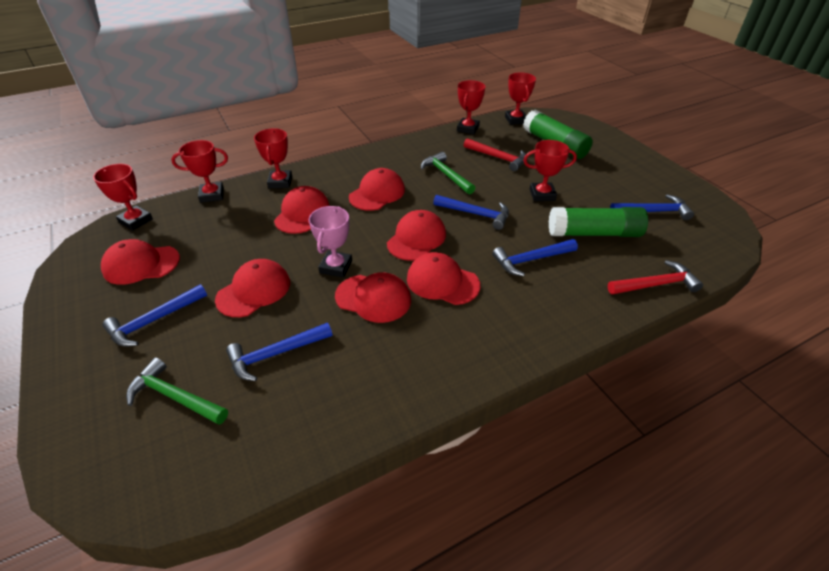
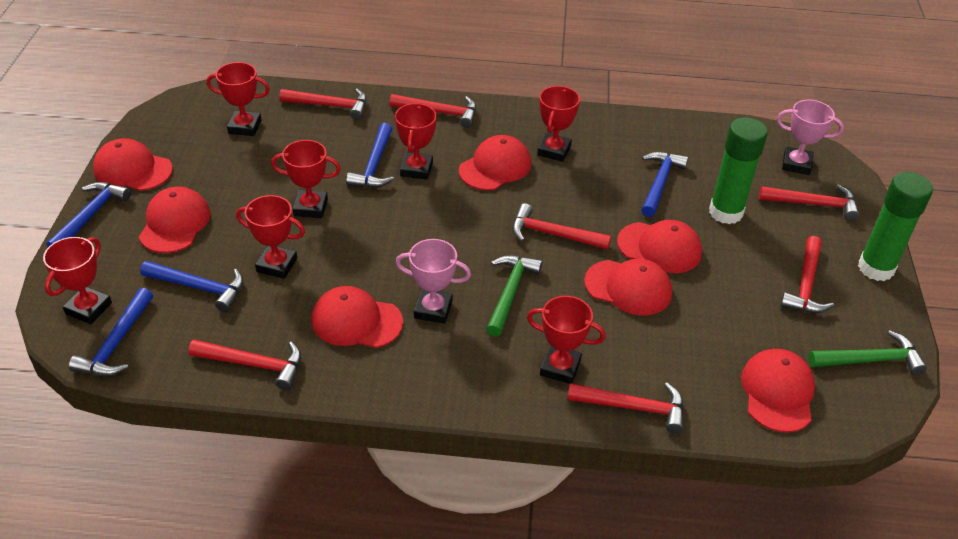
pink trophy: [309,206,352,278] = 1 -> [396,239,471,324] [777,100,844,175] = 2
red hammer: [464,138,526,171] [608,260,703,295] = 2 -> [188,339,302,390] [279,89,367,120] [390,94,477,128] [512,203,611,250] [567,383,684,434] [759,184,860,221] [780,236,834,313] = 7
red trophy: [93,164,153,231] [171,140,228,203] [254,128,292,188] [457,80,485,134] [505,72,536,125] [523,140,577,201] = 6 -> [43,237,112,324] [207,62,270,136] [236,195,305,279] [271,140,341,218] [395,103,437,180] [527,296,606,384] [537,86,580,162] = 7

